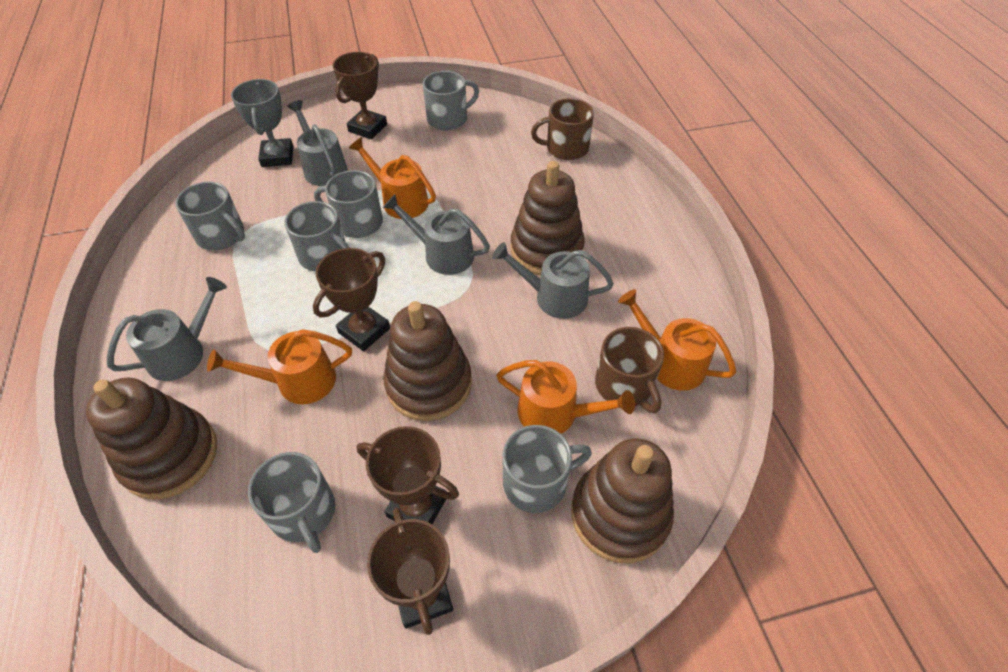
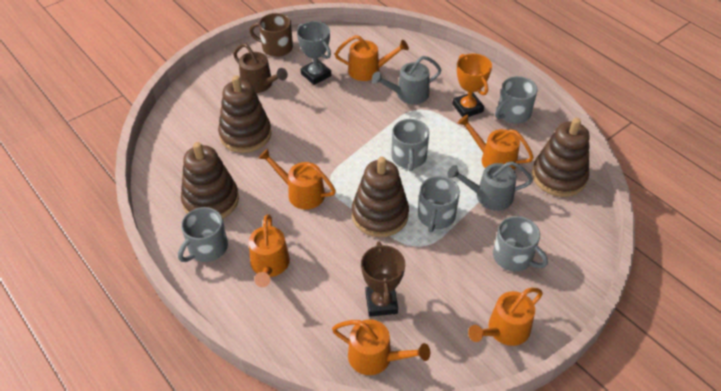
brown mug: [531,98,594,160] [595,327,664,413] = 2 -> [249,13,293,57] = 1
brown trophy: [313,248,390,351] [333,52,387,139] [357,426,459,524] [367,507,453,635] = 4 -> [361,242,405,317] = 1
brown watering can: none = 0 -> [233,44,288,93] = 1
grey mug: [175,182,245,250] [248,452,335,553] [285,201,350,271] [314,170,383,238] [423,71,479,130] [503,425,592,513] = 6 -> [178,207,228,262] [391,119,429,171] [418,176,460,232] [493,216,548,272] [495,76,538,124] = 5
grey watering can: [107,277,227,381] [287,100,348,186] [383,194,490,275] [492,242,614,319] = 4 -> [372,56,441,104] [447,161,533,211] = 2
orange trophy: none = 0 -> [452,53,492,117] = 1
orange watering can: [207,329,352,404] [349,137,436,219] [496,360,635,434] [618,289,736,391] = 4 -> [249,214,290,287] [258,149,336,210] [332,319,430,375] [335,35,409,81] [458,115,534,170] [468,288,543,346] = 6

